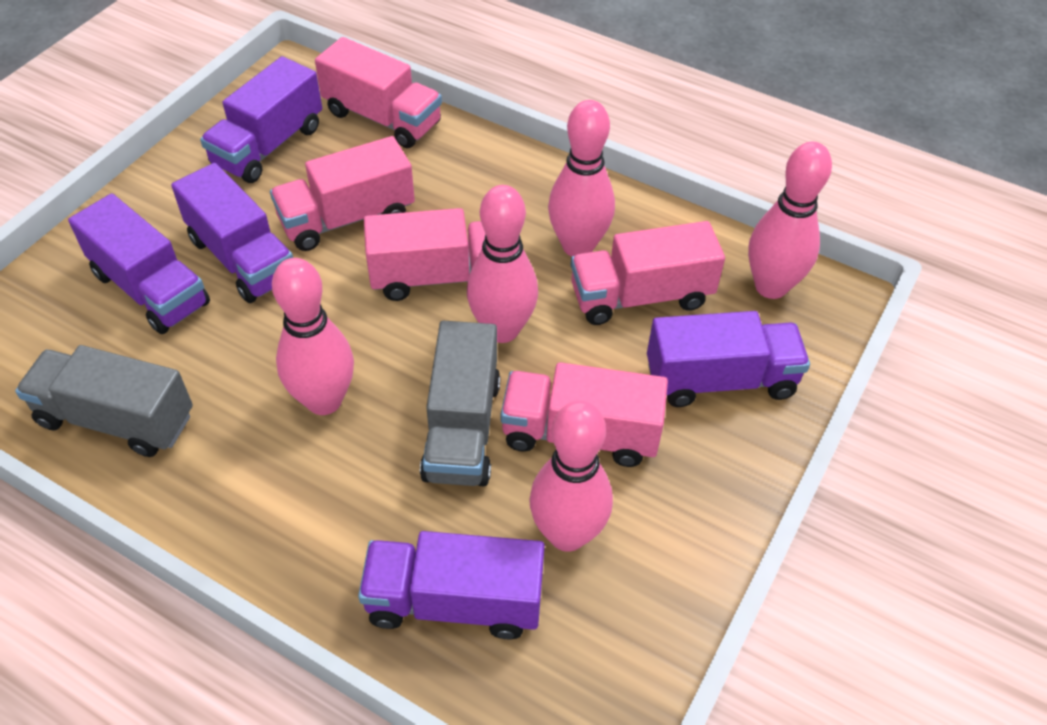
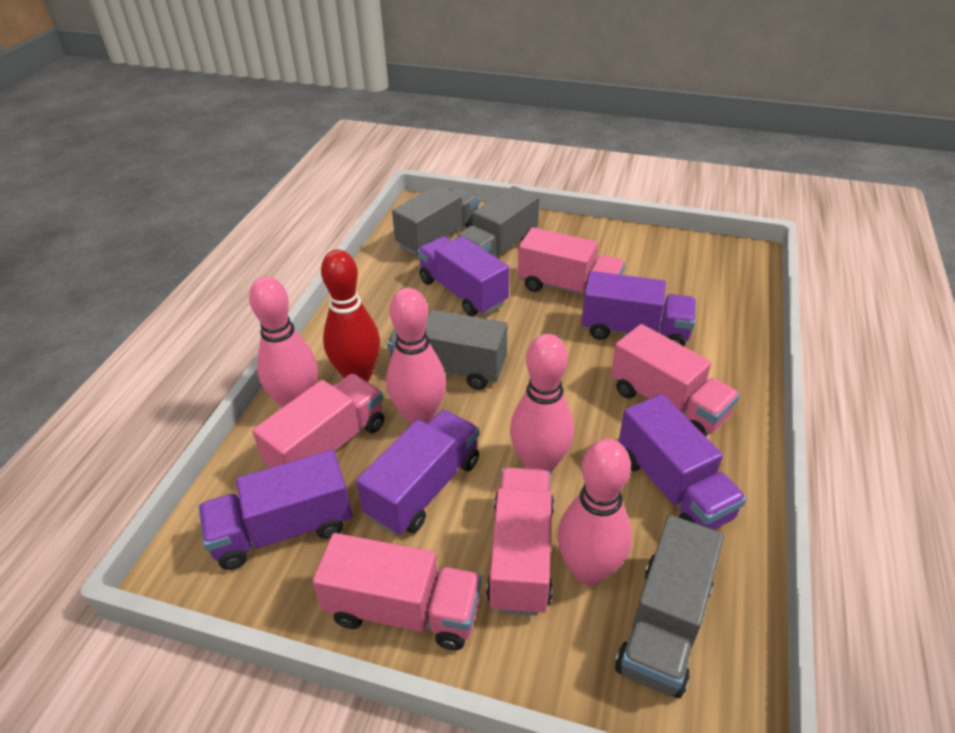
grey truck: [15,345,193,457] [420,321,501,486] = 2 -> [387,310,507,390] [392,185,480,255] [455,186,540,257] [615,515,724,698] = 4
pink bowling pin: [272,258,354,415] [467,185,538,343] [529,401,613,552] [548,100,615,257] [748,142,832,299] = 5 -> [249,276,318,408] [386,288,446,425] [510,334,574,473] [557,439,632,585] = 4
red bowling pin: none = 0 -> [321,250,380,382] = 1

